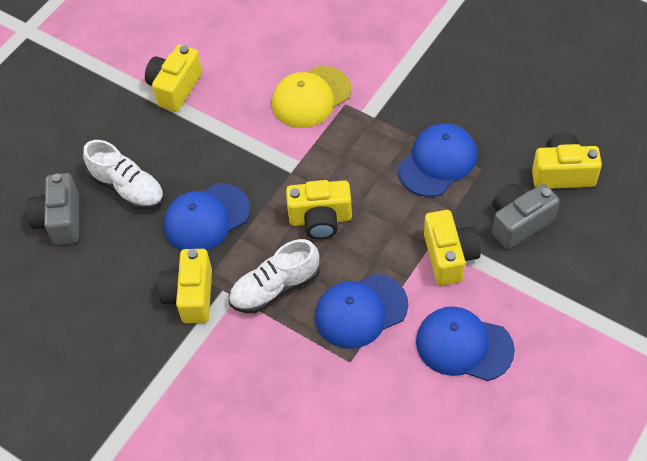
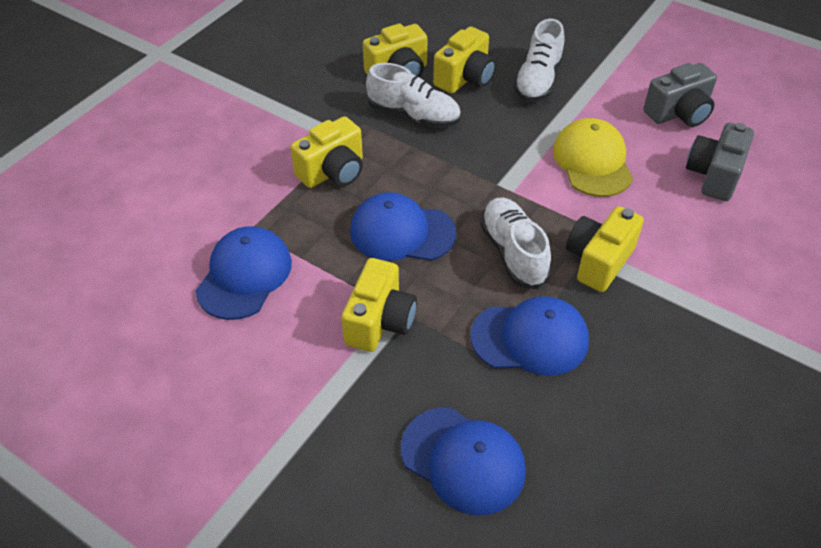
white shoe: [83,140,164,210] [229,239,320,313] = 2 -> [366,63,461,128] [480,197,551,289] [514,19,565,102] = 3

